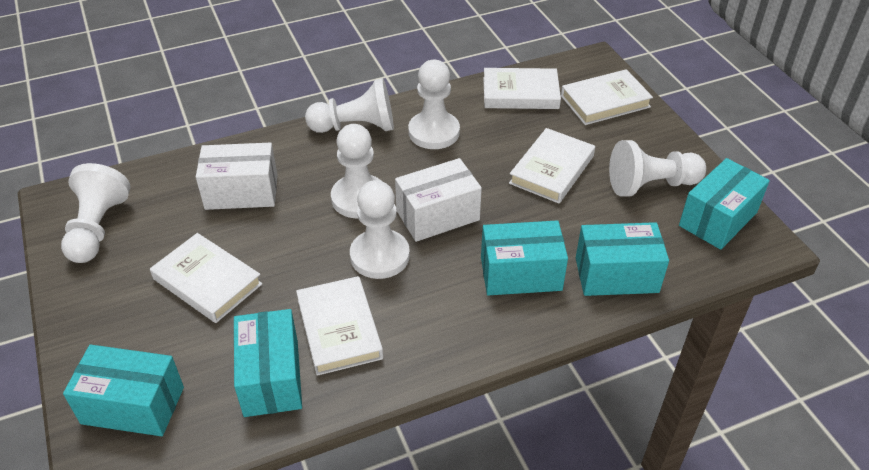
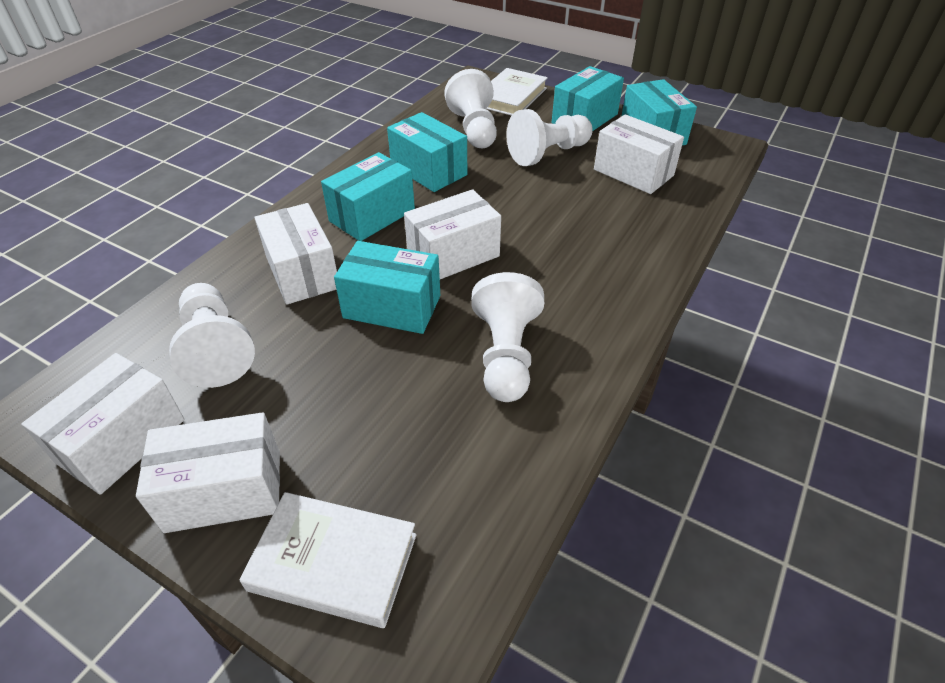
white book: [150,233,263,323] [296,276,383,376] [483,68,561,109] [509,128,595,203] [561,69,653,125] = 5 -> [239,492,416,628] [486,68,548,116] = 2
white box: [196,143,278,210] [395,158,482,242] = 2 -> [21,353,185,495] [136,412,280,533] [255,203,337,305] [404,189,501,279] [594,114,684,194] = 5
white pawn: [61,163,131,263] [305,78,394,133] [331,124,381,218] [350,180,410,279] [408,60,460,149] [609,140,706,197] = 6 -> [169,283,255,388] [444,69,497,148] [471,272,544,402] [506,109,593,166] = 4

